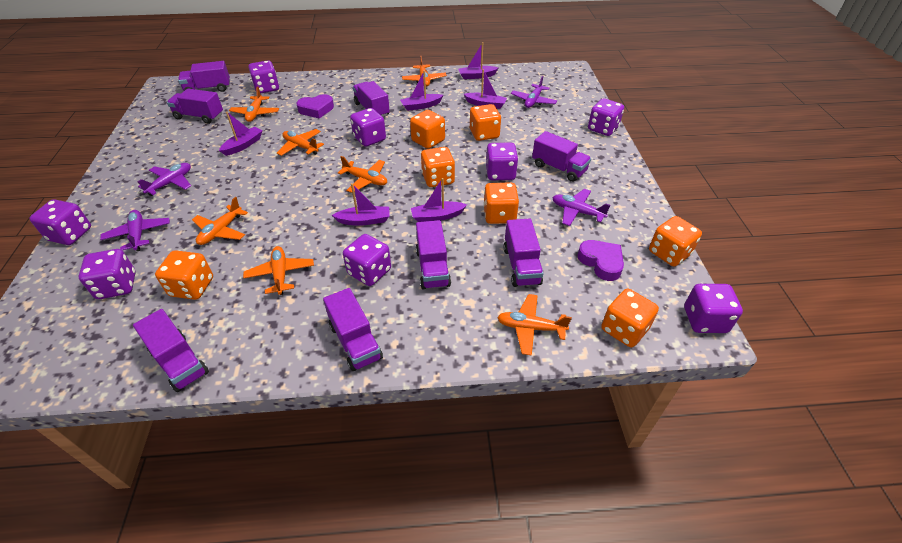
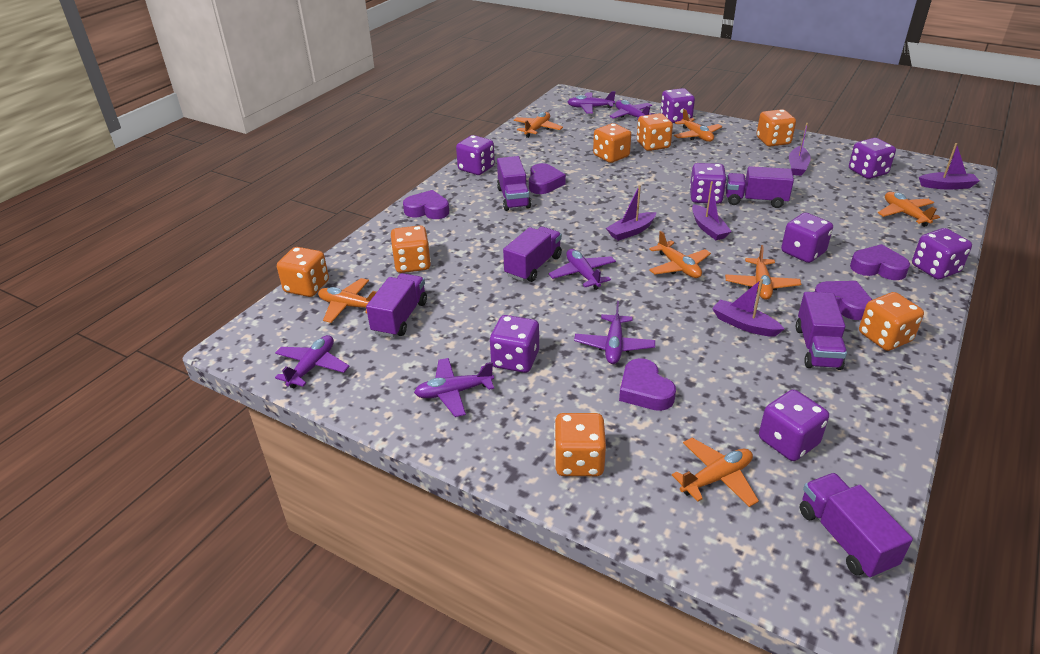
purple boat: [219,112,263,156] [332,183,390,226] [400,71,443,111] [411,178,467,222] [458,43,498,79] [464,69,507,109] = 6 -> [606,185,656,241] [692,181,732,240] [712,279,784,337] [789,123,811,176] [919,143,979,189] = 5
purple heart: [297,94,334,118] [577,240,624,281] = 2 -> [403,190,449,219] [529,163,566,194] [619,358,676,411] [815,281,872,320] [850,244,910,280] = 5
purple plane: [100,210,170,251] [137,163,191,196] [511,76,557,108] [552,189,611,226] = 4 -> [275,335,350,388] [414,358,494,417] [549,249,616,290] [568,91,616,113] [574,301,655,364] [609,100,654,119] = 6
purple truck: [133,309,209,392] [167,89,223,124] [178,61,230,92] [323,288,383,371] [353,81,390,117] [416,220,451,289] [504,219,543,287] [532,131,591,182] = 8 -> [366,273,427,337] [497,156,531,211] [503,227,562,282] [726,166,794,208] [796,292,847,370] [800,473,913,579] = 6

